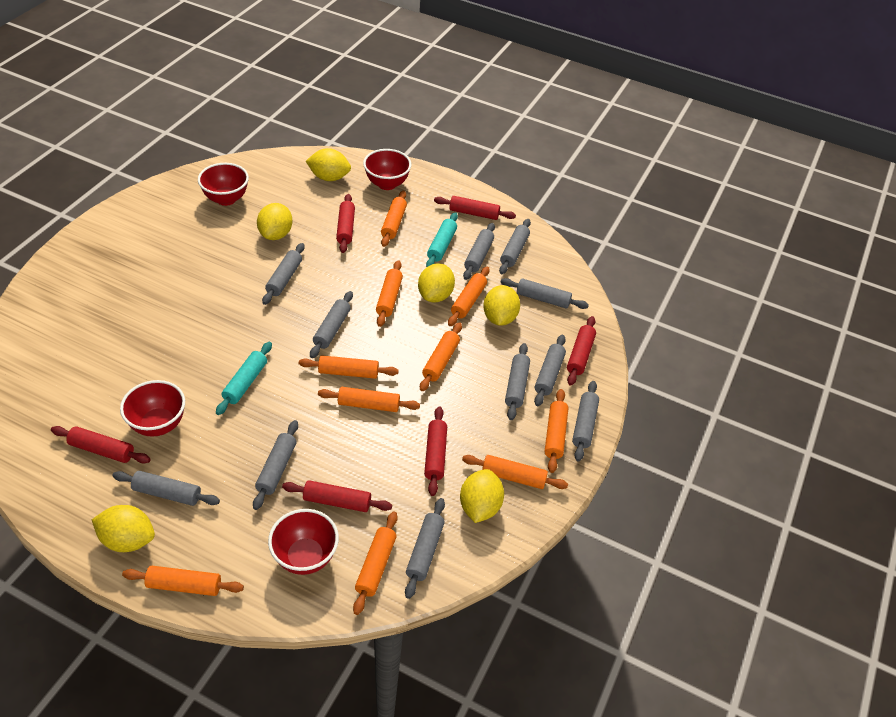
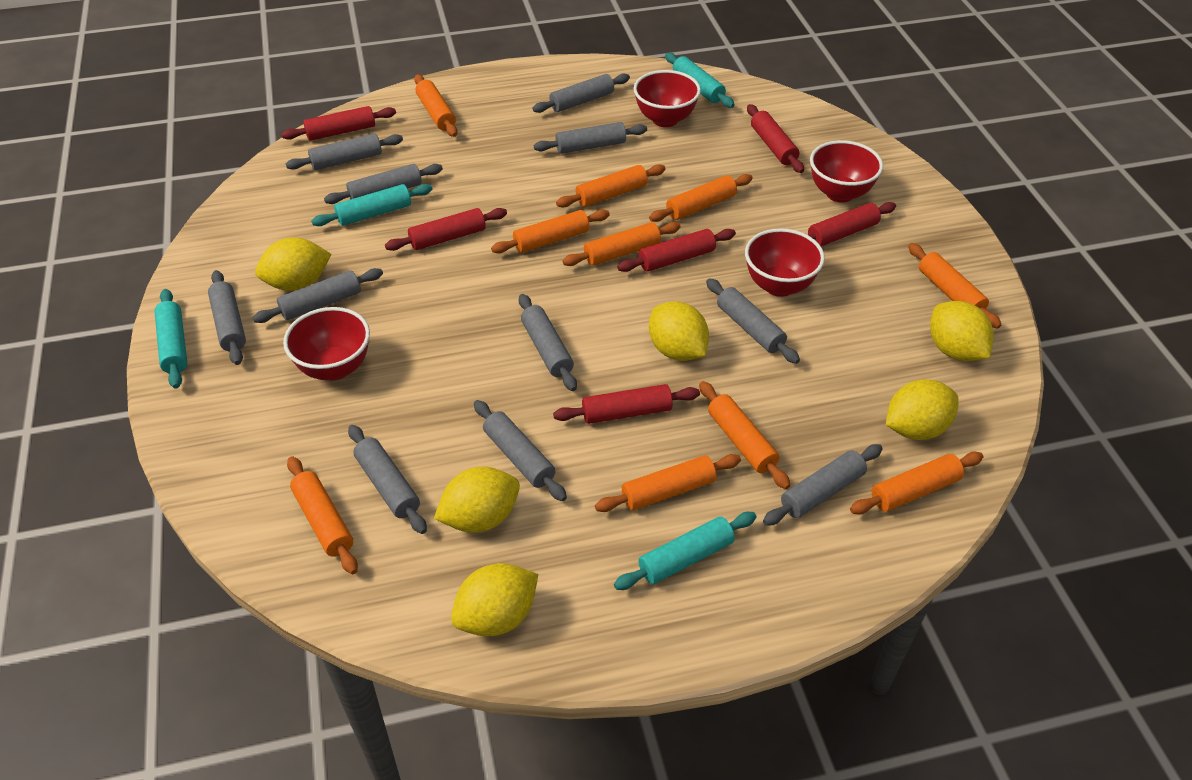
turquoise rolling pin: [216,342,272,415] [426,212,458,267] = 2 -> [154,289,187,389] [311,184,433,226] [614,512,757,590] [665,53,735,108] = 4

